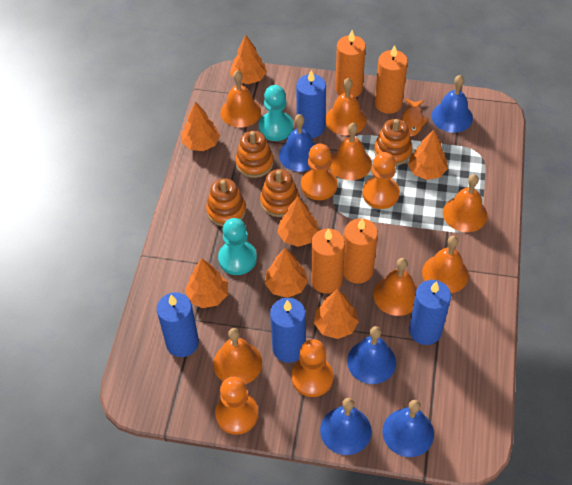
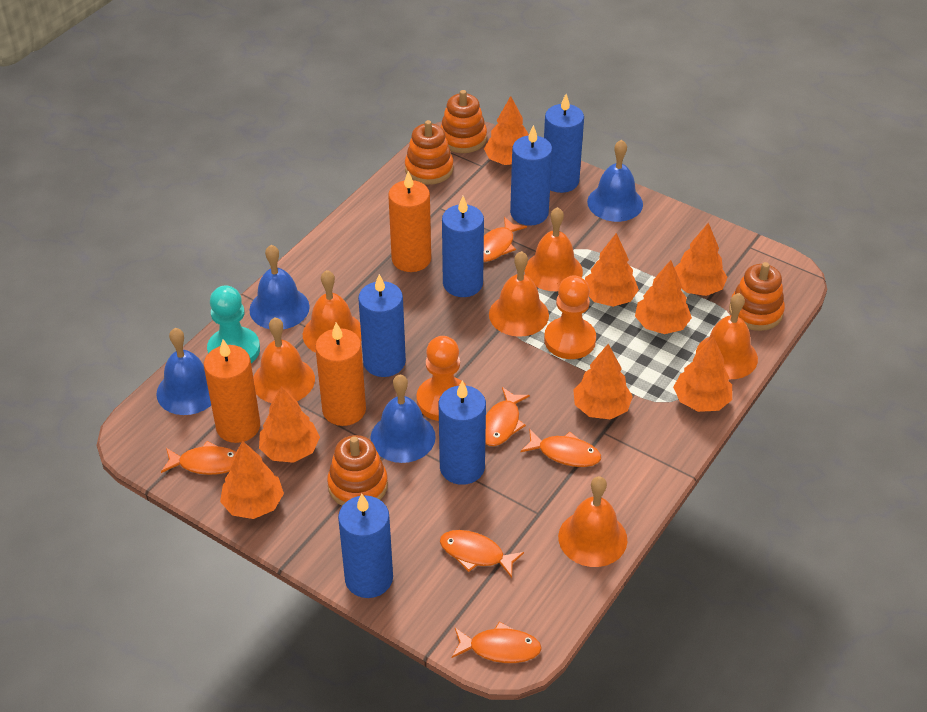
blue bell: [279,114,316,172] [320,398,372,455] [347,326,396,384] [383,400,434,457] [432,75,473,133] = 5 -> [156,328,211,415] [249,245,310,329] [371,375,436,463] [587,140,643,222] = 4
blue candle: [157,292,199,357] [270,298,306,363] [296,70,326,138] [409,280,451,345] = 4 -> [338,494,393,598] [358,274,406,377] [439,380,486,485] [442,196,484,297] [510,125,552,226] [544,94,584,193] = 6
orange bell: [213,328,262,384] [221,70,261,128] [325,78,366,135] [330,123,372,180] [373,258,418,316] [422,236,469,293] [443,174,487,232] = 7 -> [253,317,315,403] [303,270,361,353] [489,251,549,337] [524,207,583,291] [558,476,627,567] [696,293,758,379] = 6
orange candle: [311,229,345,294] [335,30,366,97] [343,218,378,284] [375,45,408,114] = 4 -> [204,339,260,443] [315,322,366,426] [388,171,431,272] = 3
orange fish: [401,98,428,136] = 1 -> [161,441,236,475] [440,530,524,578] [452,621,542,663] [483,217,527,262] [485,387,530,446] [520,429,601,467] = 6
orange pawn: [215,377,258,435] [292,339,334,397] [301,144,338,200] [363,152,400,209] = 4 -> [416,336,467,421] [544,275,596,359] = 2
orange tree: [182,102,220,151] [185,258,228,308] [230,35,267,84] [265,248,308,298] [277,197,319,247] [314,289,359,339] [408,130,448,180] = 7 -> [220,441,284,519] [259,386,320,463] [484,96,529,165] [573,344,633,419] [585,233,639,307] [635,260,692,334] [673,336,732,412] [674,223,728,296] = 8
turquoise pawn: [218,218,257,275] [259,85,294,141] = 2 -> [207,285,260,363] = 1

